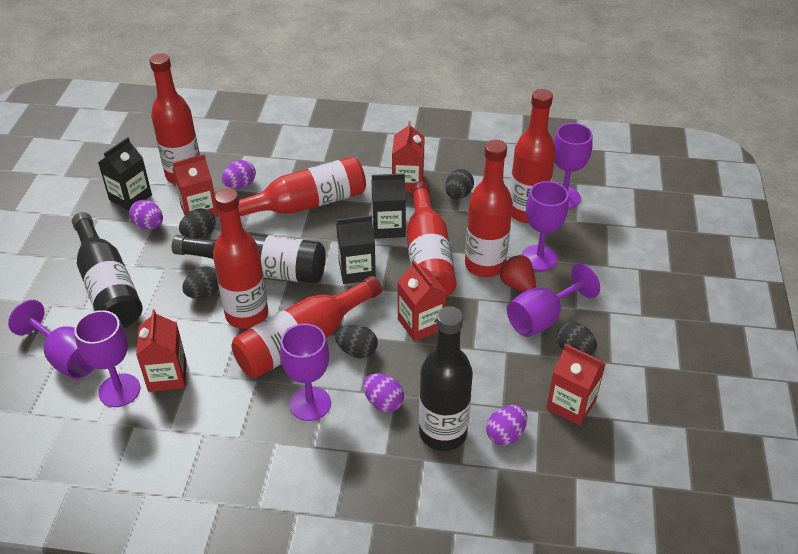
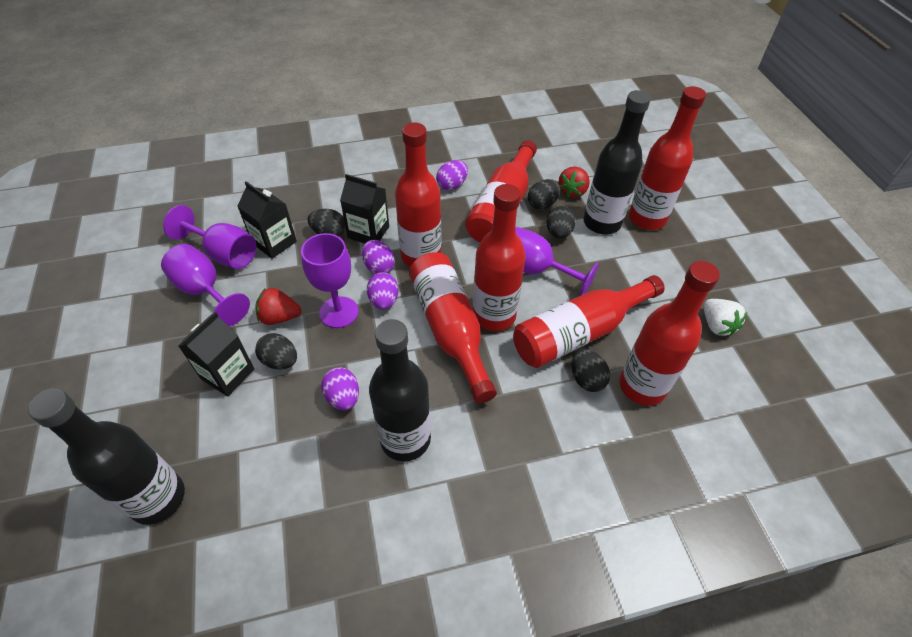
purple goblet: [8,300,95,379] [74,310,140,407] [280,324,331,421] [507,263,600,337] [522,181,569,271] [554,123,593,209] = 6 -> [161,244,250,327] [163,205,256,269] [301,233,358,328] [515,227,599,296] = 4
red carton: [136,309,186,392] [172,154,218,217] [392,121,425,192] [397,260,446,342] [546,344,605,426] = 5 -> none = 0
red strawberry: [499,255,536,292] = 1 -> [255,288,301,325] [559,167,590,198] = 2
white strawberry: none = 0 -> [704,299,747,337] = 1

